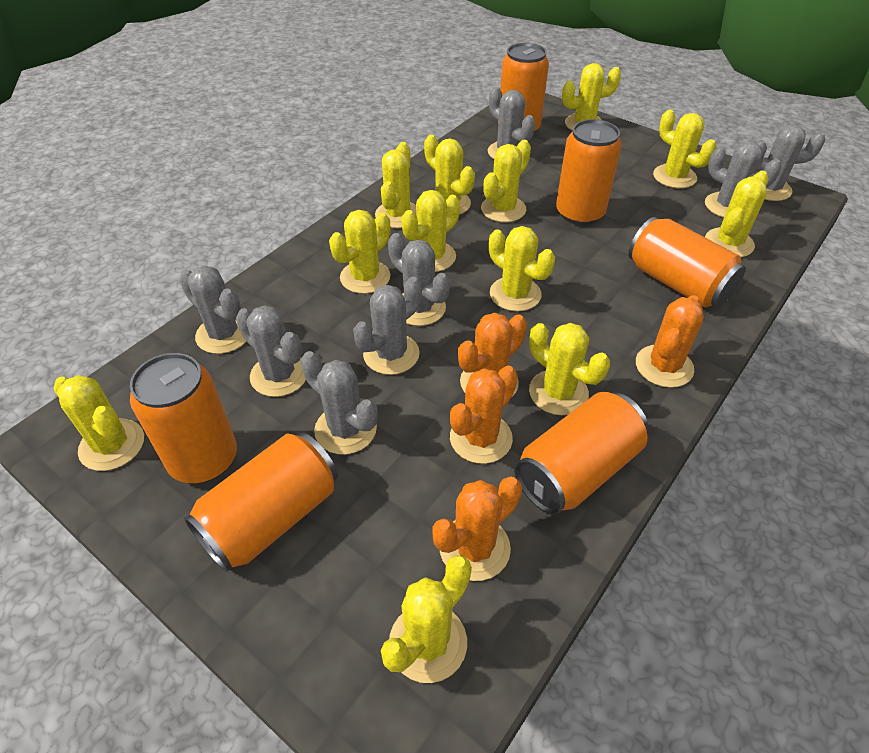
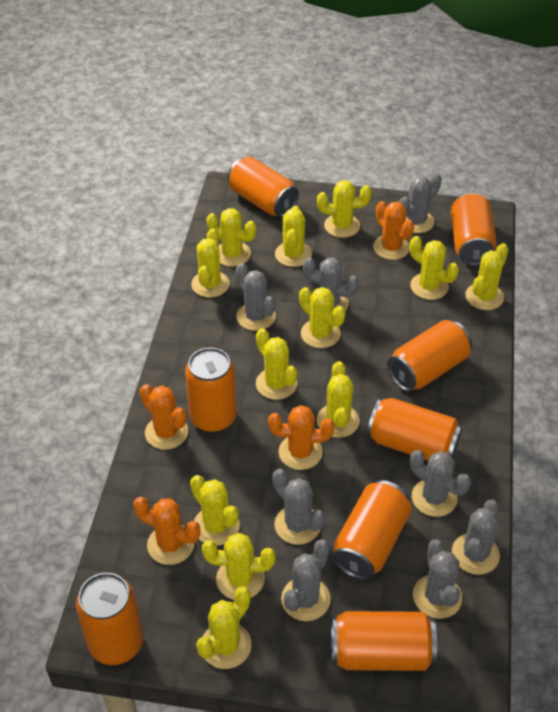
orange can: [130,353,237,483] [184,433,338,572] [500,43,549,133] [514,392,648,515] [556,119,622,225] [628,217,746,308] = 6 -> [76,573,143,665] [185,348,237,432] [227,157,299,217] [331,611,437,671] [332,480,412,580] [367,398,463,461] [387,320,472,391] [451,193,497,266] = 8

